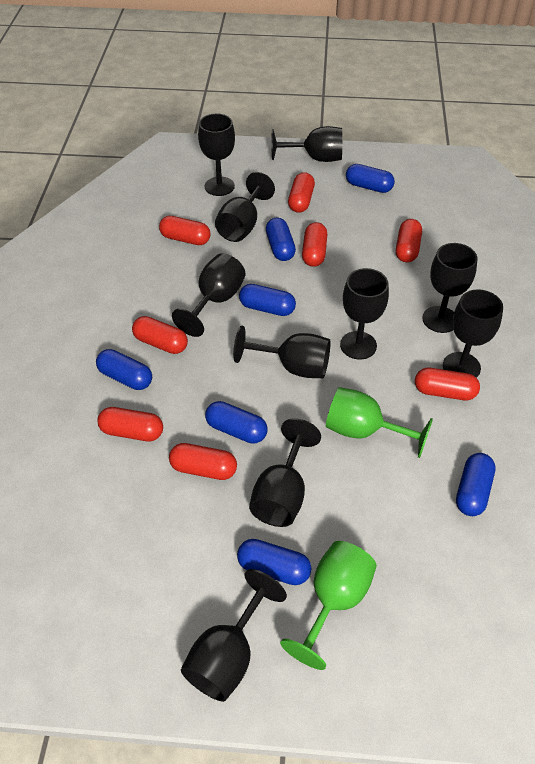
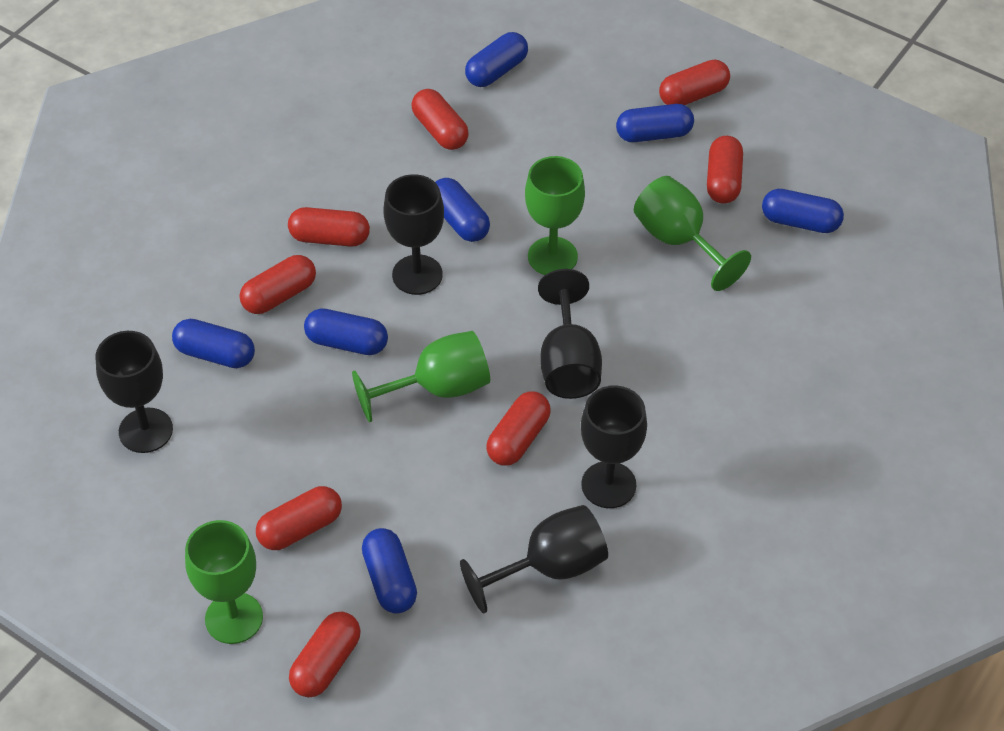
black goblet: [172,253,246,337] [181,569,287,702] [198,114,235,196] [215,172,275,242] [233,326,331,378] [249,418,321,527] [271,126,343,162] [340,268,389,360] [422,243,477,333] [443,289,503,378] = 10 -> [95,331,173,453] [384,174,444,295] [460,505,608,613] [538,269,602,399] [581,385,647,508] = 5
green goblet: [280,541,377,670] [326,387,433,458] = 2 -> [185,520,263,644] [352,331,490,422] [525,156,585,275] [634,176,751,291] = 4

